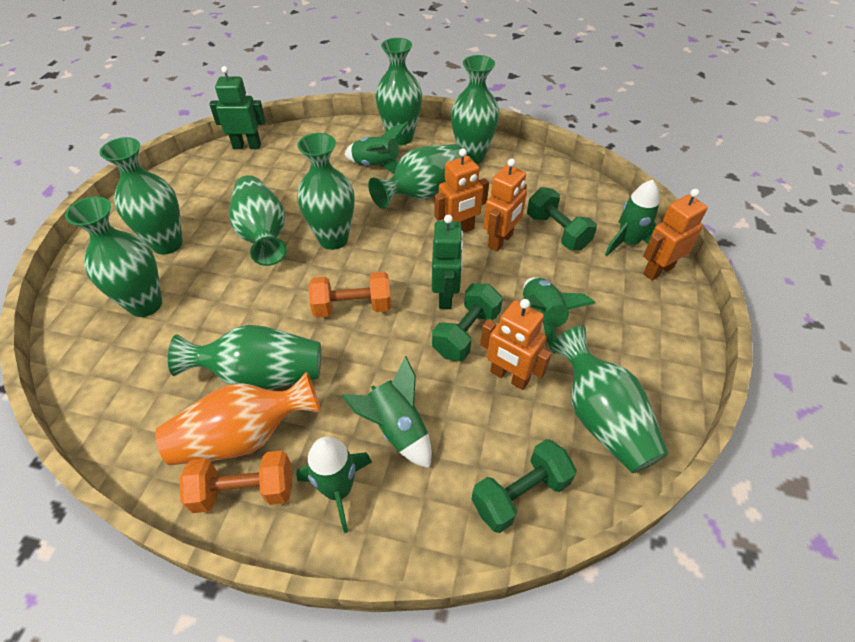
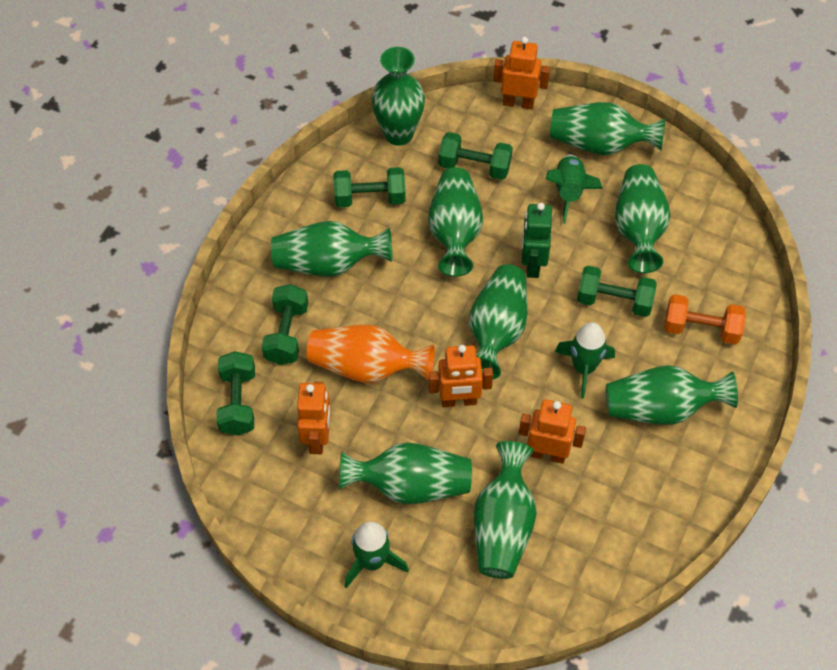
green dumbbell: [432,284,503,361] [472,439,577,533] [527,187,597,250] = 3 -> [216,351,255,436] [262,284,308,365] [333,167,406,207] [438,132,513,180] [577,266,657,317] = 5
green robot: [210,66,266,149] [432,215,463,309] = 2 -> [522,203,552,278] = 1
green rocket: [296,437,372,533] [341,356,432,468] [344,123,408,173] [523,277,595,353] [605,180,660,256] = 5 -> [344,522,409,588] [546,154,603,224] [555,322,615,399] = 3
orange dumbbell: [179,451,292,513] [309,272,391,318] = 2 -> [664,294,746,345] = 1

